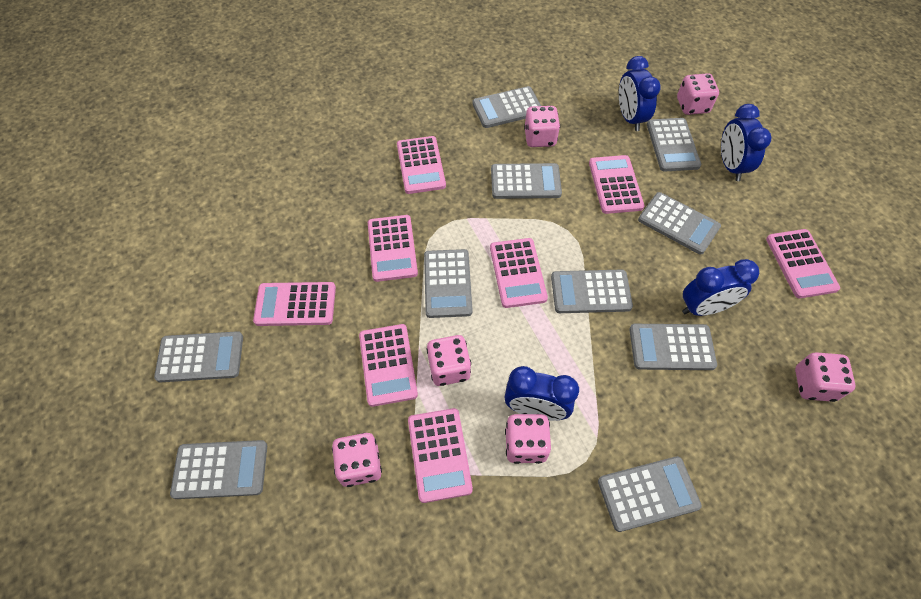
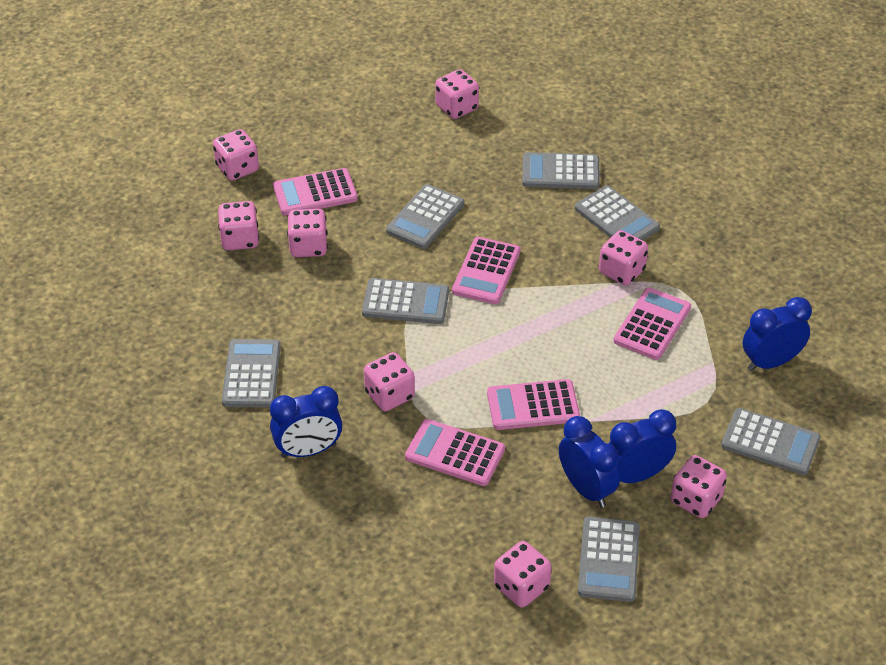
grey calculator: [154,331,243,382] [170,440,267,499] [424,249,473,318] [473,86,541,128] [491,163,562,199] [551,270,633,313] [598,456,702,532] [629,324,717,370] [638,192,721,254] [647,118,701,172] = 10 -> [222,339,281,408] [362,278,449,324] [386,184,464,249] [522,152,600,189] [574,186,660,240] [578,517,640,602] [721,408,821,475] = 7
pink calculator: [253,282,336,326] [359,324,418,407] [368,215,418,282] [397,136,446,194] [408,408,473,503] [490,238,548,308] [589,155,644,214] [766,229,840,298] = 8 -> [273,168,358,215] [405,419,505,486] [452,237,520,304] [487,379,580,430] [614,287,691,360] = 5
pink dice: [332,433,382,487] [427,335,471,386] [505,414,551,464] [524,106,560,147] [677,73,719,115] [795,352,855,402] = 6 -> [213,129,259,181] [218,201,259,250] [287,209,328,257] [364,352,415,411] [435,69,479,119] [494,541,552,607] [599,230,648,286] [671,455,727,518] = 8

